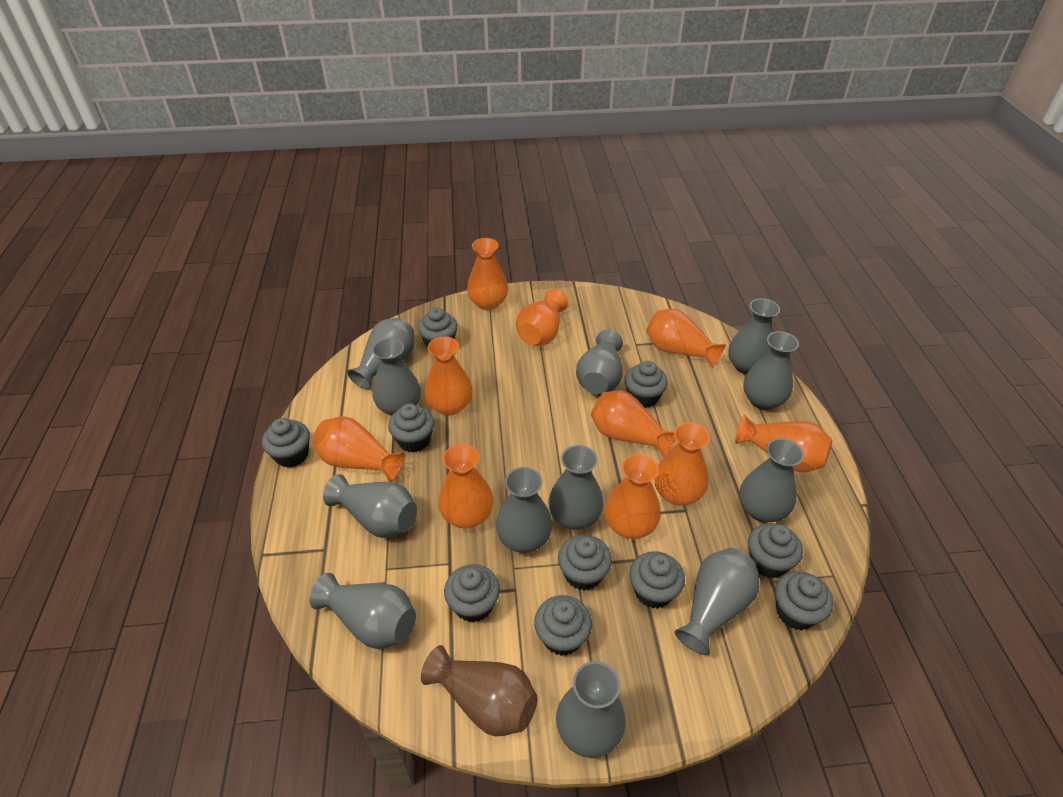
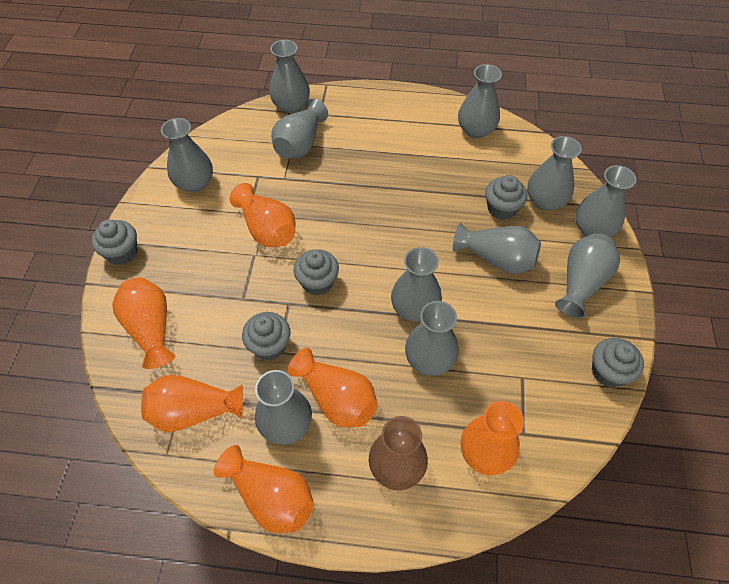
grey cupcake: [262,418,310,468] [388,403,434,453] [418,307,458,347] [444,564,500,622] [534,595,592,656] [558,535,612,591] [624,361,668,408] [630,551,685,609] [748,523,803,578] [775,571,833,630] = 10 -> [91,220,137,265] [242,312,291,360] [293,249,339,295] [485,175,527,220] [592,338,644,387] = 5
grey vase: [309,573,416,649] [323,474,417,538] [347,318,414,390] [372,338,421,416] [496,467,553,553] [548,445,604,530] [556,661,626,758] [576,330,623,394] [674,548,760,655] [728,298,780,375] [740,438,804,522] [743,331,799,410] = 12 -> [161,118,213,193] [255,370,312,445] [269,40,310,113] [272,99,328,159] [391,247,442,322] [405,301,459,376] [453,223,541,274] [458,64,502,138] [527,136,582,211] [555,233,620,318] [575,165,636,237] = 11
orange vase: [313,416,405,482] [425,336,472,415] [438,444,493,528] [467,238,508,310] [516,289,568,346] [591,391,676,458] [605,454,661,539] [647,309,726,368] [654,422,710,506] [735,414,832,473] = 10 -> [112,277,175,369] [141,375,243,432] [214,445,314,533] [229,183,295,247] [288,348,378,427] [461,401,524,475] = 6

